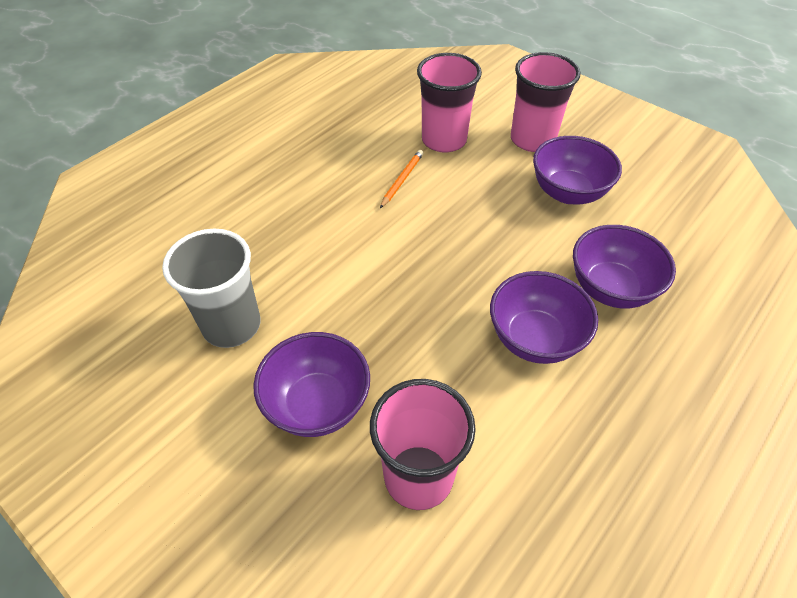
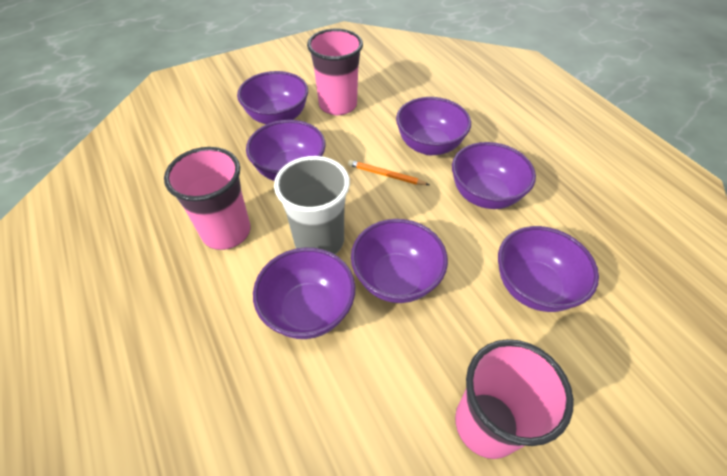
purple bowl: [253,332,370,437] [490,271,598,364] [533,136,622,204] [573,225,676,309] = 4 -> [237,71,308,124] [246,120,326,181] [253,247,356,339] [351,219,448,303] [396,97,471,155] [452,142,536,209] [498,226,599,312] = 7

